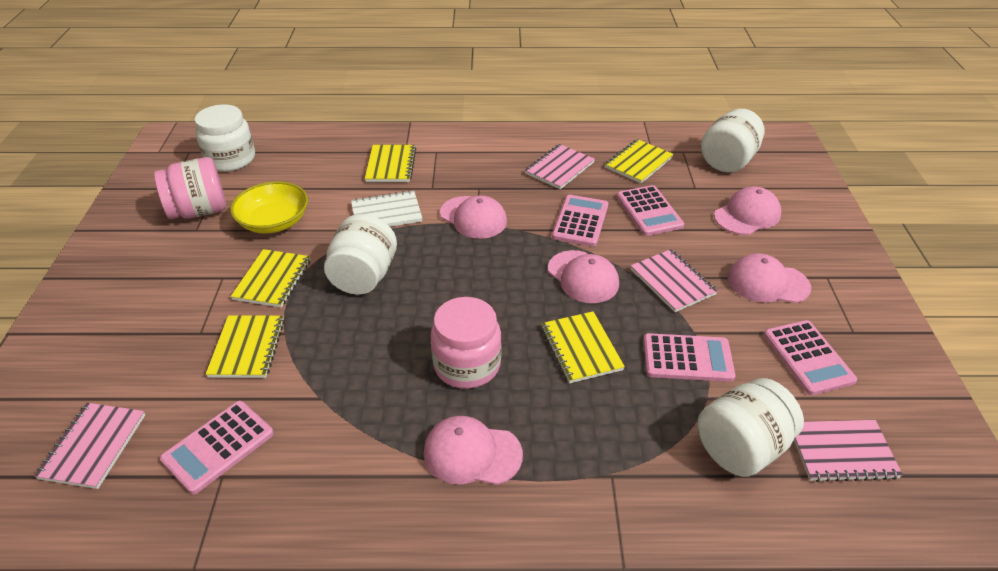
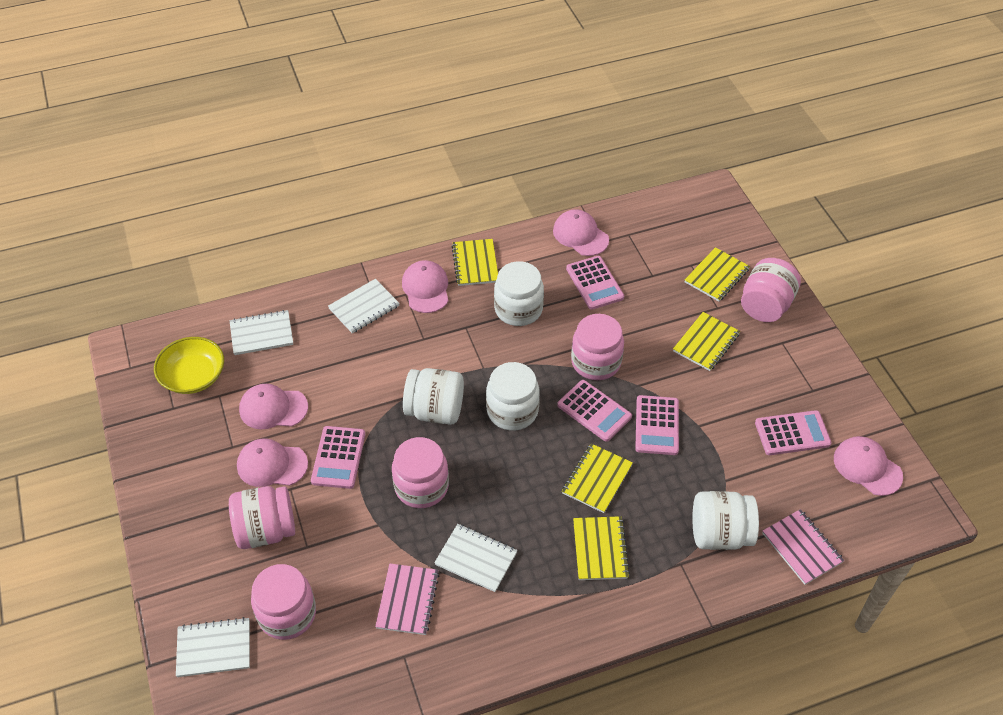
pink jar: [154,157,226,219] [430,297,501,389] = 2 -> [229,486,295,549] [251,564,316,640] [392,437,449,508] [571,314,624,380] [741,258,801,322] = 5
pink notebook: [34,403,145,489] [525,144,595,189] [630,249,718,312] [794,420,903,482] = 4 -> [375,563,439,635] [762,509,844,585] = 2
white notebook: [351,190,422,227] = 1 -> [176,617,250,677] [230,310,293,355] [328,279,400,333] [434,524,518,592] = 4

